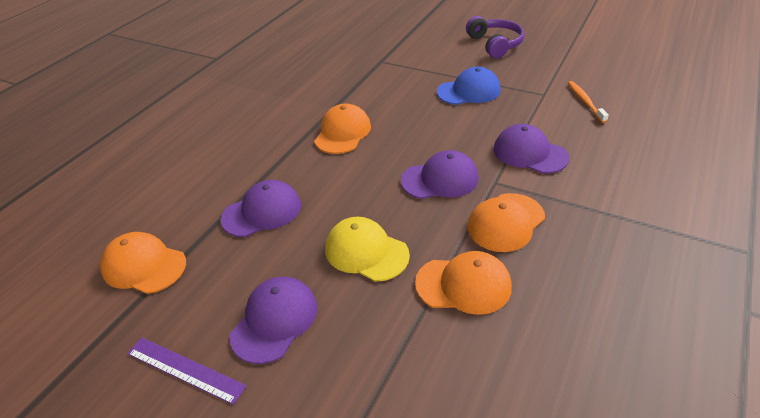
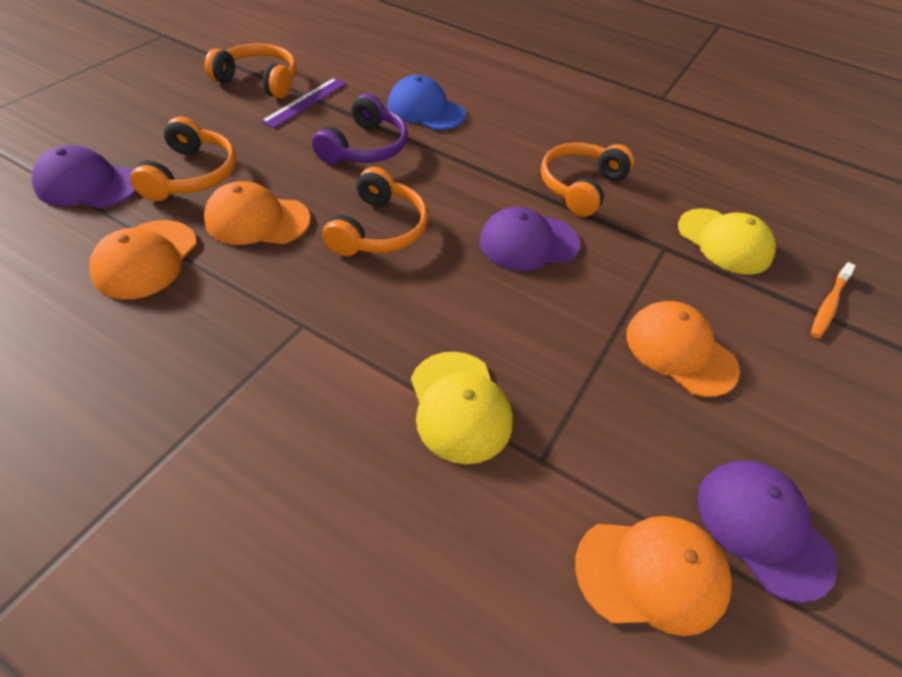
orange headphones: none = 0 -> [130,117,237,201] [205,43,297,99] [322,167,428,256] [541,143,634,217] = 4
purple cap: [221,180,301,237] [230,277,317,364] [401,150,479,199] [494,124,569,174] = 4 -> [32,145,137,208] [479,207,580,271] [697,461,837,603] = 3
yellow cap: [325,217,410,282] = 1 -> [411,352,513,464] [678,208,776,275] = 2

